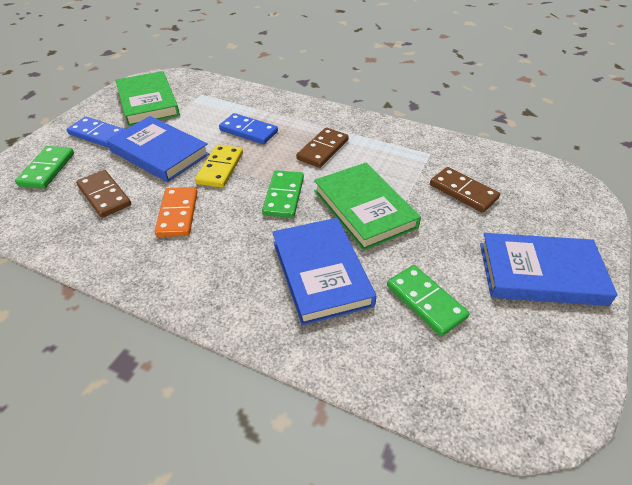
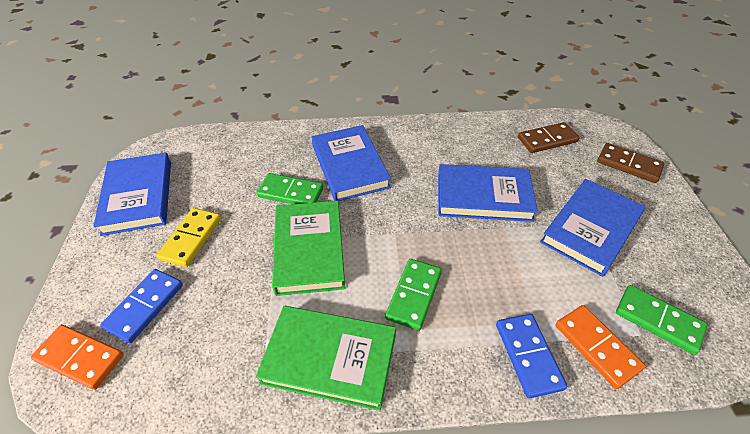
blue book: [107,116,209,182] [272,218,376,325] [480,233,617,306] = 3 -> [94,153,171,236] [312,125,391,201] [438,164,538,222] [540,179,646,277] = 4
brown domino: [76,170,131,218] [296,127,349,168] [430,167,500,213] = 3 -> [518,122,579,153] [597,143,664,183] = 2
orange domino: [155,187,198,237] = 1 -> [31,325,124,390] [555,305,646,389] = 2

